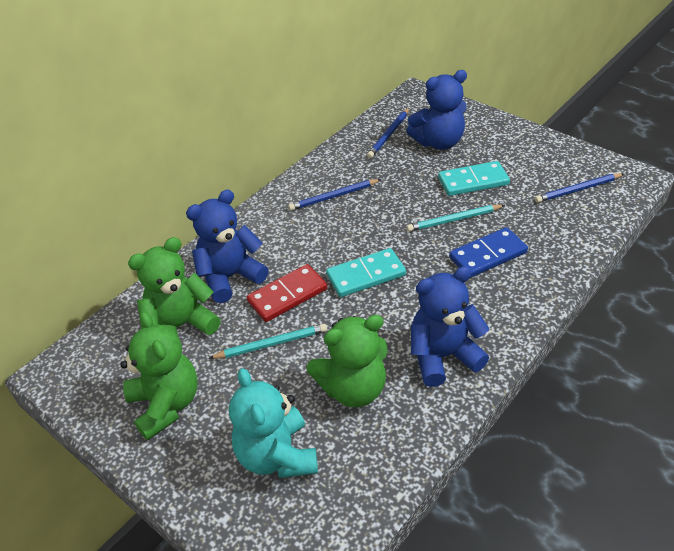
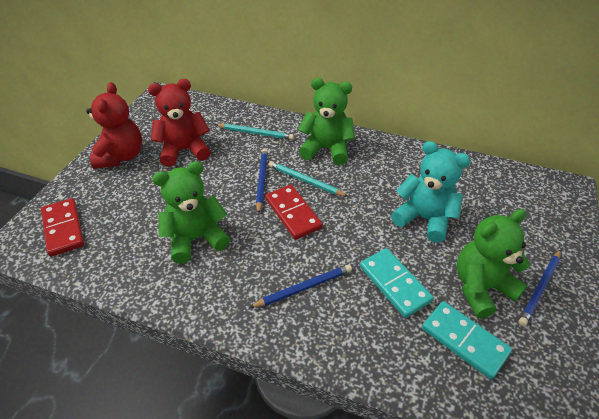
blue domino: [449,227,528,278] = 1 -> none = 0
blue teddy bear: [186,190,269,303] [407,70,467,150] [411,266,489,387] = 3 -> none = 0
red domino: [247,264,327,322] = 1 -> [41,198,84,257] [265,185,323,240] = 2
red teddy bear: none = 0 -> [86,82,142,169] [148,79,210,167] = 2

